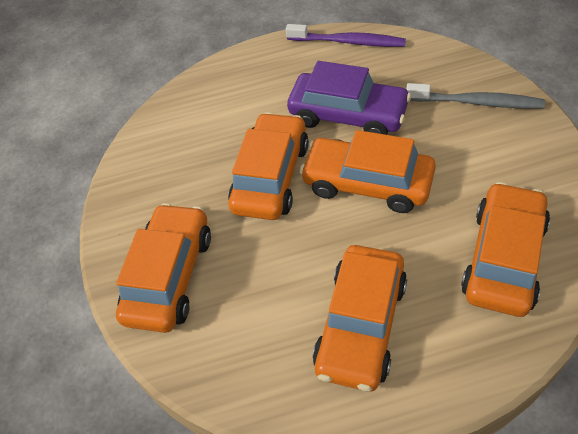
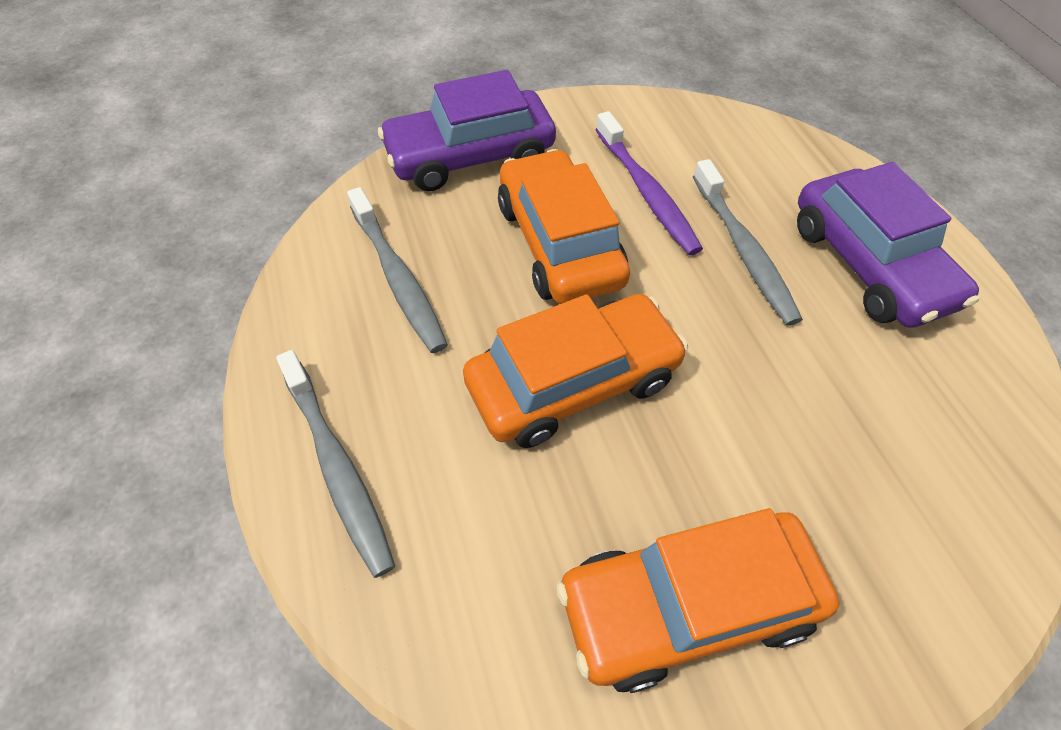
grey toothbrush: [406,83,545,109] = 1 -> [276,350,395,578] [347,187,448,353] [693,159,803,326] = 3
orange car: [116,203,211,333] [228,112,309,220] [300,130,436,213] [313,245,407,391] [461,182,550,317] = 5 -> [463,294,688,448] [498,149,630,304] [557,508,839,693] = 3
purple car: [287,61,411,135] = 1 -> [378,70,556,191] [797,162,979,328] = 2

